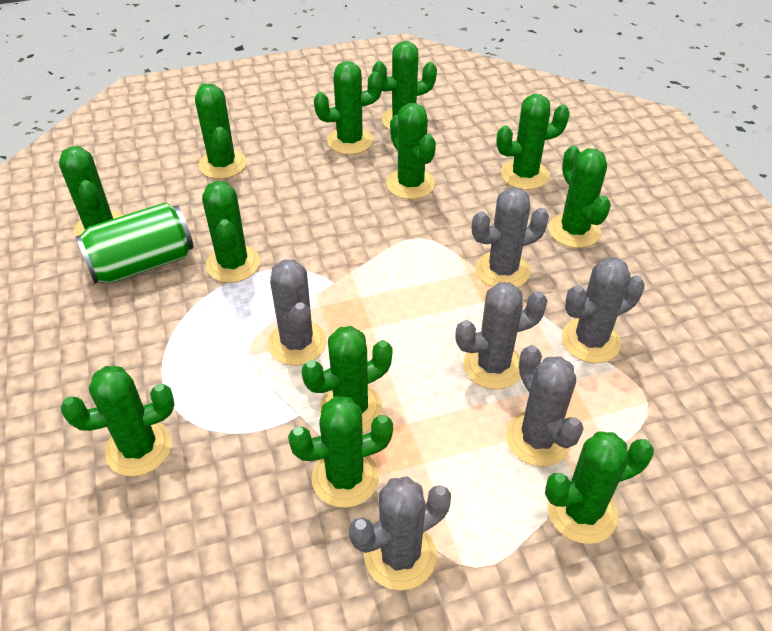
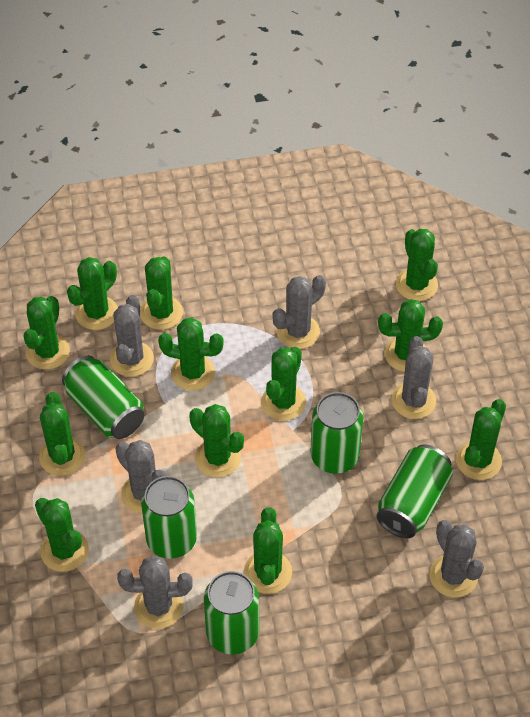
green can: [76,202,194,284] = 1 -> [62,355,144,439] [141,476,197,559] [204,571,259,655] [310,392,363,474] [376,444,453,538] = 5

